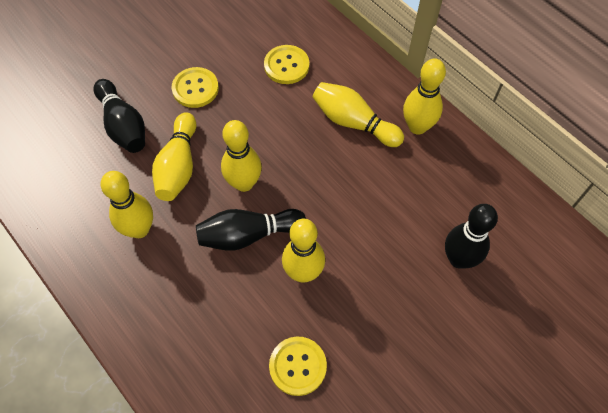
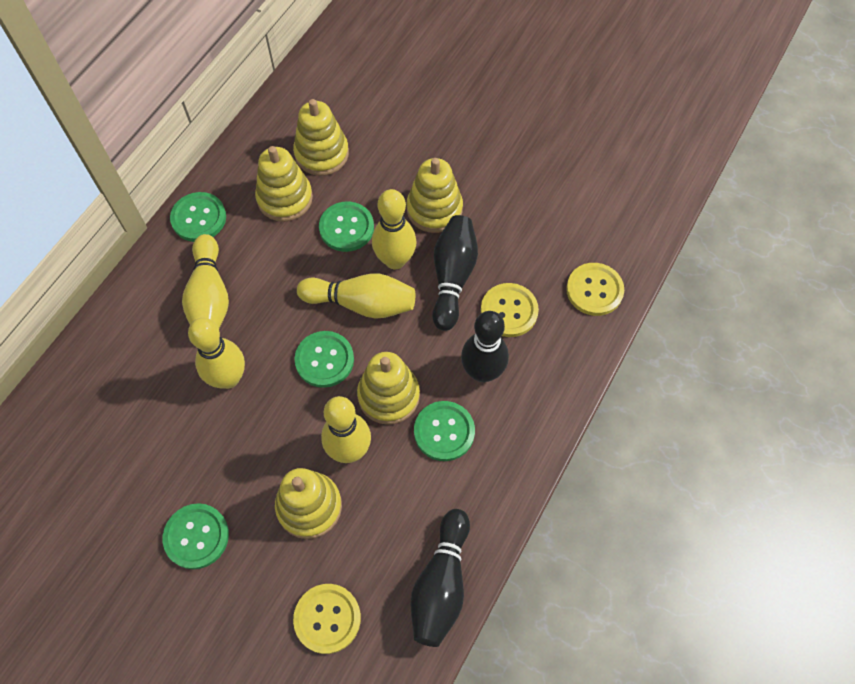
green button: none = 0 -> [163,503,229,569] [170,192,226,242] [294,331,354,388] [319,202,374,252] [414,401,475,461] = 5
yellow bowling pin: [101,171,153,238] [152,112,197,201] [221,120,262,192] [282,219,325,282] [312,82,404,147] [403,59,446,135] = 6 -> [182,234,229,328] [188,318,245,389] [297,273,415,319] [321,396,371,463] [372,189,417,269] = 5
yellow stacking toy: none = 0 -> [255,146,313,222] [275,468,342,539] [293,99,349,176] [357,352,420,425] [406,158,463,233] = 5

